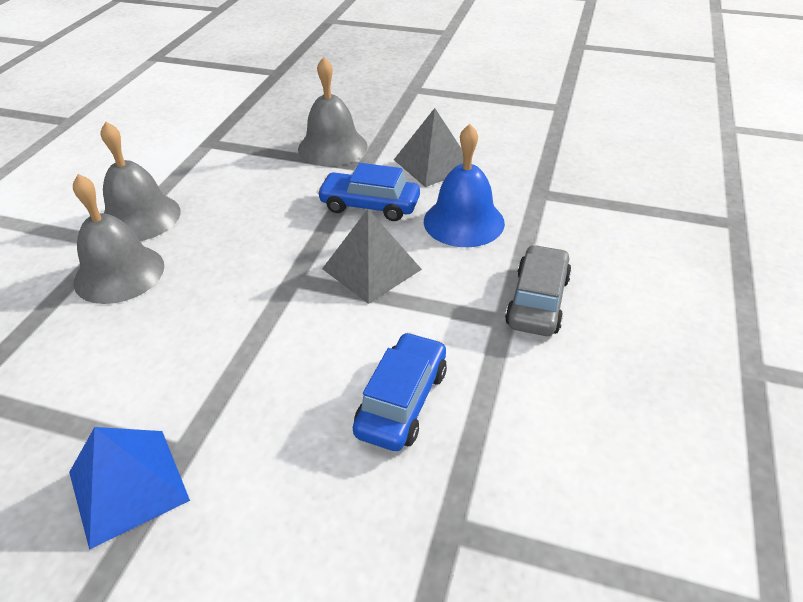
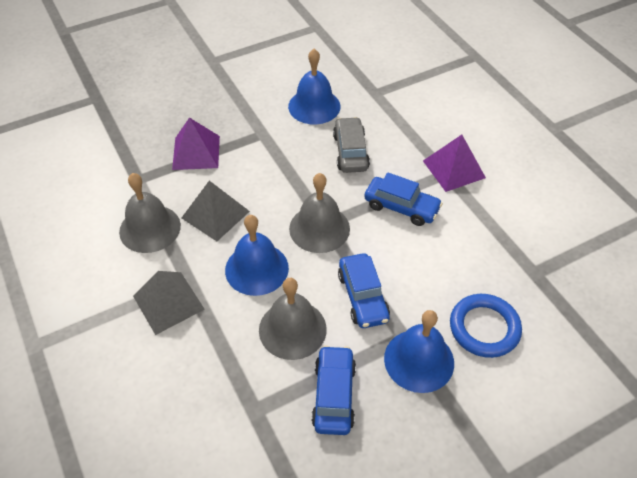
blue bell: [424,124,505,247] = 1 -> [225,215,289,296] [288,49,340,124] [384,310,454,393] = 3
blue car: [317,163,420,221] [353,332,447,451] = 2 -> [311,345,356,435] [338,253,390,328] [364,172,443,226] = 3
blue pyramid: [69,427,190,550] = 1 -> none = 0
blue ring: none = 0 -> [450,294,522,358] = 1
purple pyramid: none = 0 -> [172,118,220,170] [423,135,486,192] = 2

